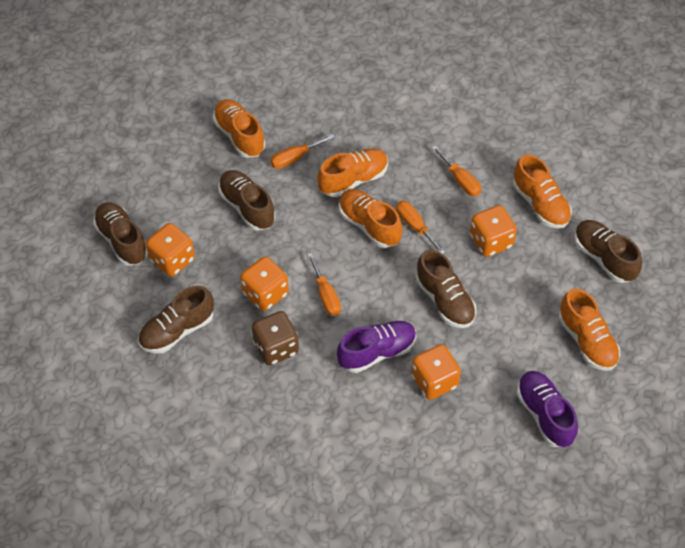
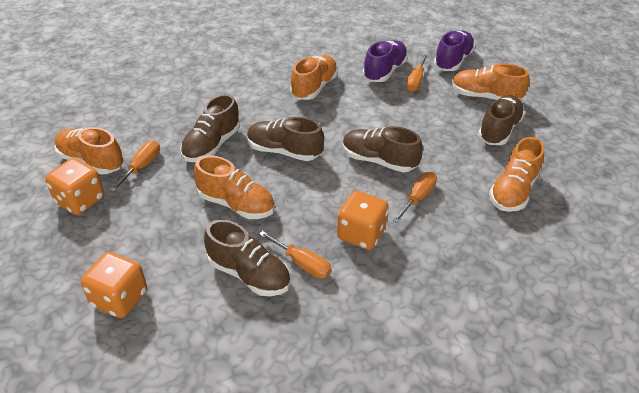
brown dice: [252,311,299,365] = 1 -> none = 0
orange dice: [146,223,195,277] [240,256,289,311] [411,344,461,400] [470,205,517,257] = 4 -> [45,158,104,215] [81,252,147,318] [337,191,389,250] = 3

